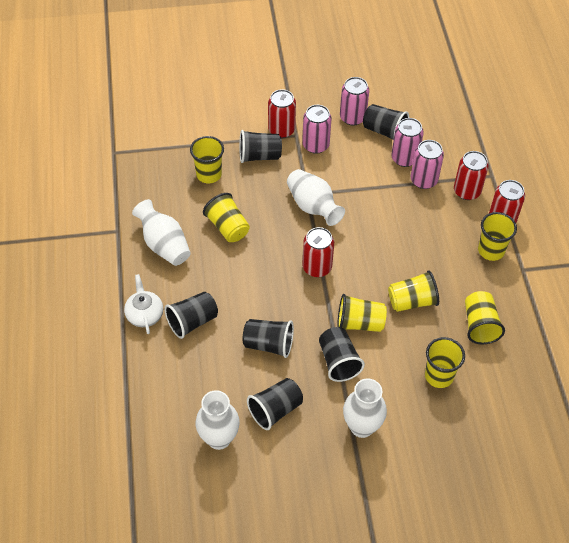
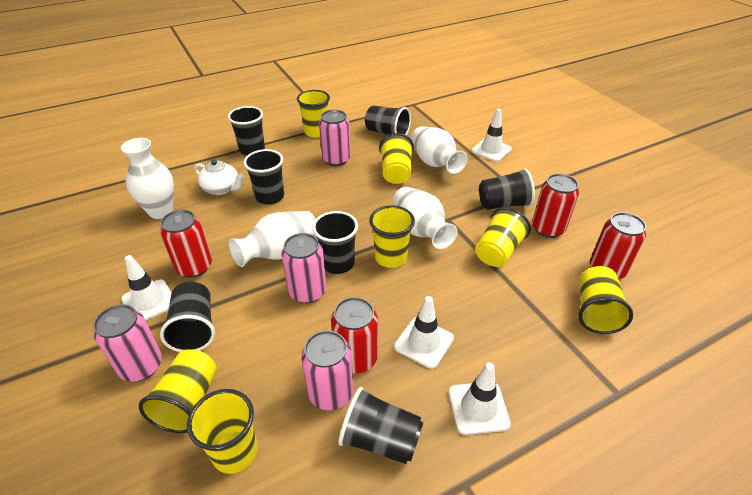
black cup: [164,292,218,339] [239,130,282,163] [243,319,294,358] [247,378,303,430] [319,327,365,382] [363,104,409,140] = 6 -> [160,282,215,352] [228,106,265,155] [243,149,284,205] [312,211,358,274] [338,387,423,464] [365,106,411,135] [479,168,535,210] = 7
white traffic cone: none = 0 -> [121,255,172,320] [394,296,454,369] [449,362,511,435] [471,108,512,162] = 4

